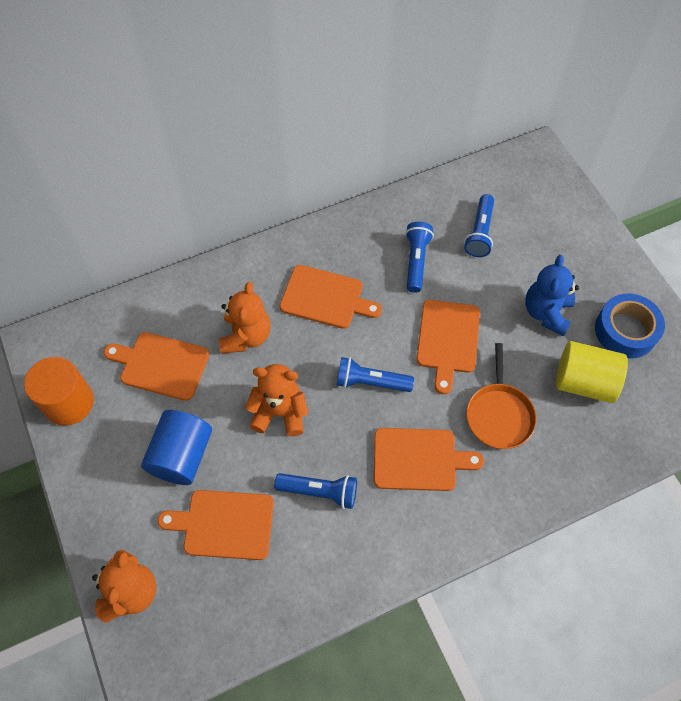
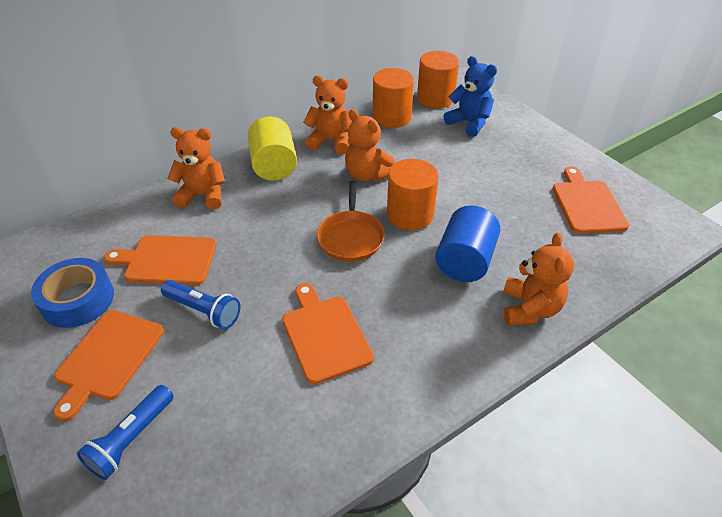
blue flashlight: [274,473,357,509] [337,357,414,392] [405,222,434,293] [464,194,494,257] = 4 -> [77,385,174,480] [161,280,240,329] = 2
orange cutting board: [104,332,210,401] [158,490,274,560] [280,265,382,329] [374,428,484,491] [416,300,480,394] = 5 -> [54,310,164,421] [104,235,217,285] [282,283,374,384] [553,166,629,234] = 4
orange cylinder: [24,357,94,426] = 1 -> [372,68,414,128] [387,159,439,230] [417,51,459,108] = 3
orange teddy bear: [92,550,156,623] [219,282,270,354] [245,364,308,437] = 3 -> [167,127,225,210] [303,76,352,154] [345,109,395,181] [503,232,574,326] = 4

